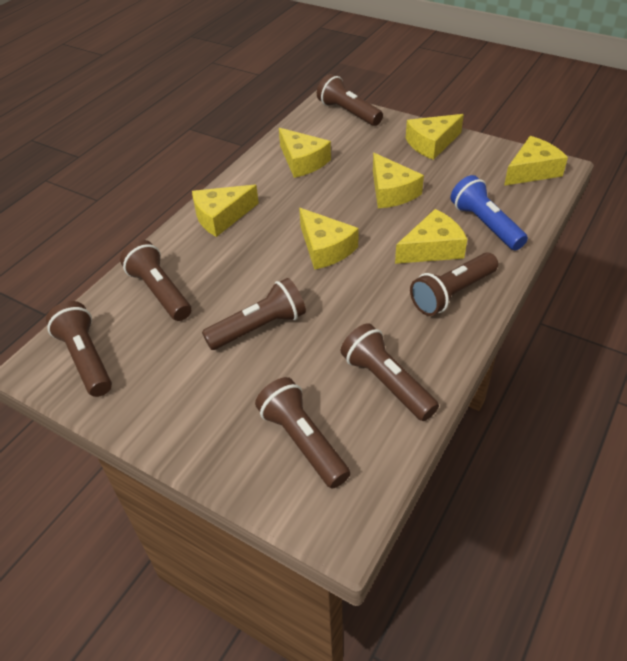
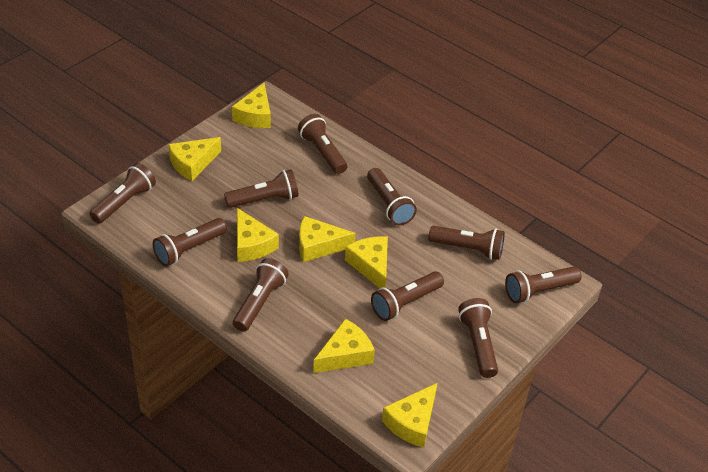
blue flashlight: [451,175,528,250] = 1 -> none = 0
brown flashlight: [46,301,112,397] [120,240,191,321] [202,278,306,350] [255,377,350,489] [317,74,383,126] [341,323,439,421] [410,253,498,316] = 7 -> [90,163,156,224] [153,218,227,266] [224,169,299,208] [233,258,289,332] [298,114,347,174] [367,168,417,225] [371,272,444,321] [428,226,505,260] [458,298,498,378] [505,266,582,303] = 10

